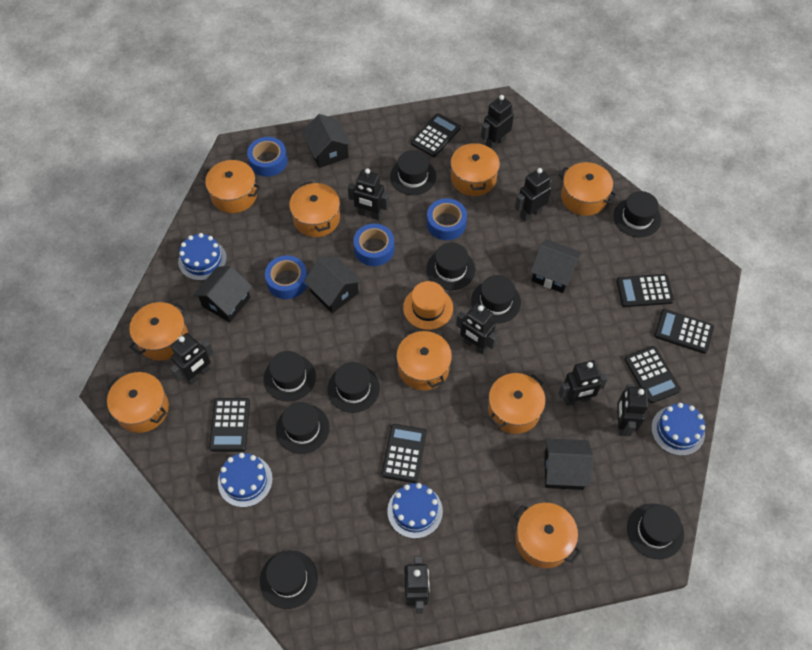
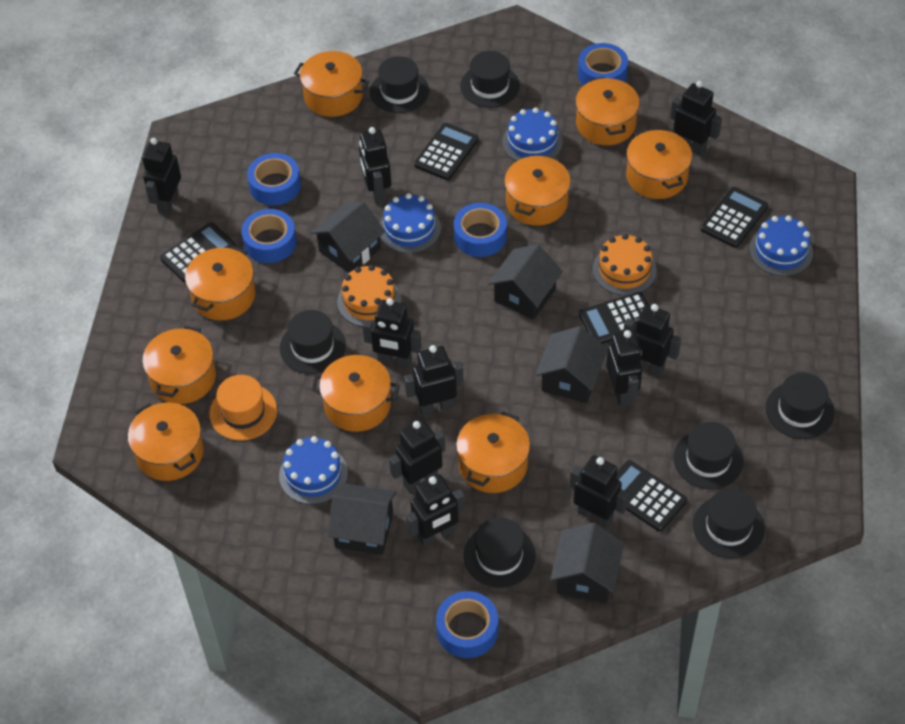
black calculator: [209,398,250,452] [382,424,427,483] [411,113,461,157] [616,274,674,307] [625,346,681,403] [654,309,714,354] = 6 -> [160,222,236,282] [414,123,478,180] [579,292,648,344] [616,460,687,531] [701,187,768,248] = 5
black hat: [260,550,318,609] [264,351,316,402] [276,402,330,454] [327,362,380,413] [390,150,436,195] [426,242,475,290] [471,275,521,324] [614,191,661,237] [627,503,684,559] = 9 -> [280,310,346,374] [370,56,429,113] [460,51,520,108] [464,517,536,588] [673,422,744,489] [693,489,765,558] [766,373,835,439] = 7
black robot: [170,333,214,385] [348,168,389,220] [404,556,430,614] [456,303,498,355] [481,95,514,150] [515,168,552,222] [559,360,608,406] [617,384,648,436] = 8 -> [142,138,181,215] [359,127,391,204] [363,298,421,368] [389,419,445,493] [404,345,464,415] [406,474,465,546] [570,455,629,528] [606,330,642,406] [623,304,681,376] [670,81,722,156] = 10
blue tape: [247,137,288,177] [265,255,307,299] [353,224,394,266] [427,198,467,240] = 4 -> [241,209,297,263] [247,153,301,206] [436,591,498,658] [454,203,507,257] [578,43,628,86] = 5
orange cake: none = 0 -> [337,265,401,327] [593,234,657,295] = 2

